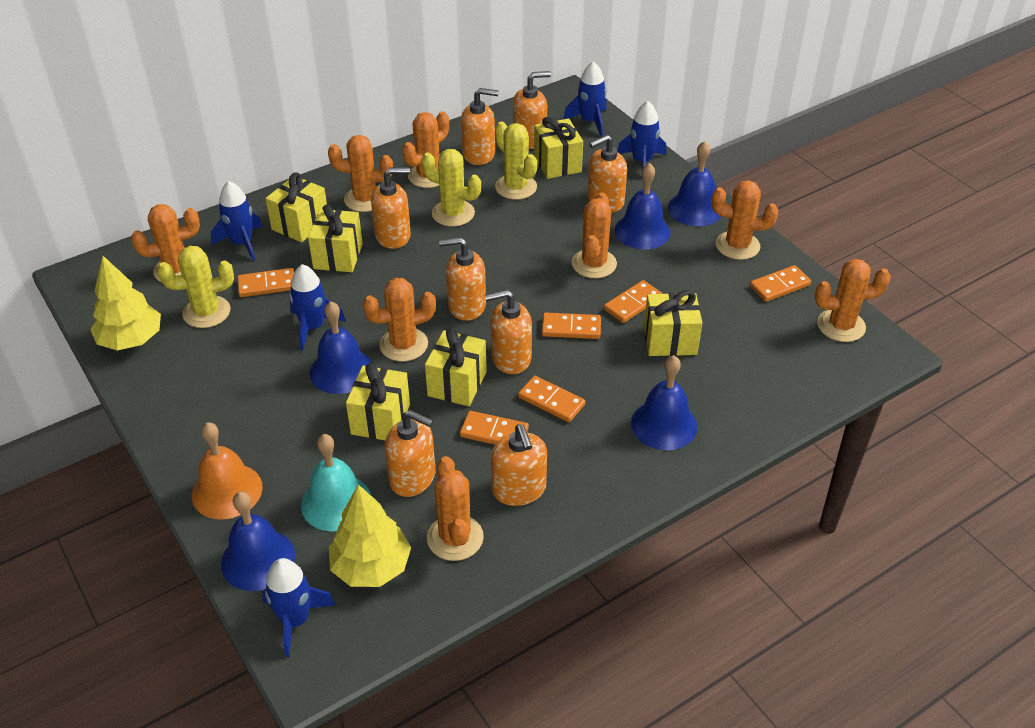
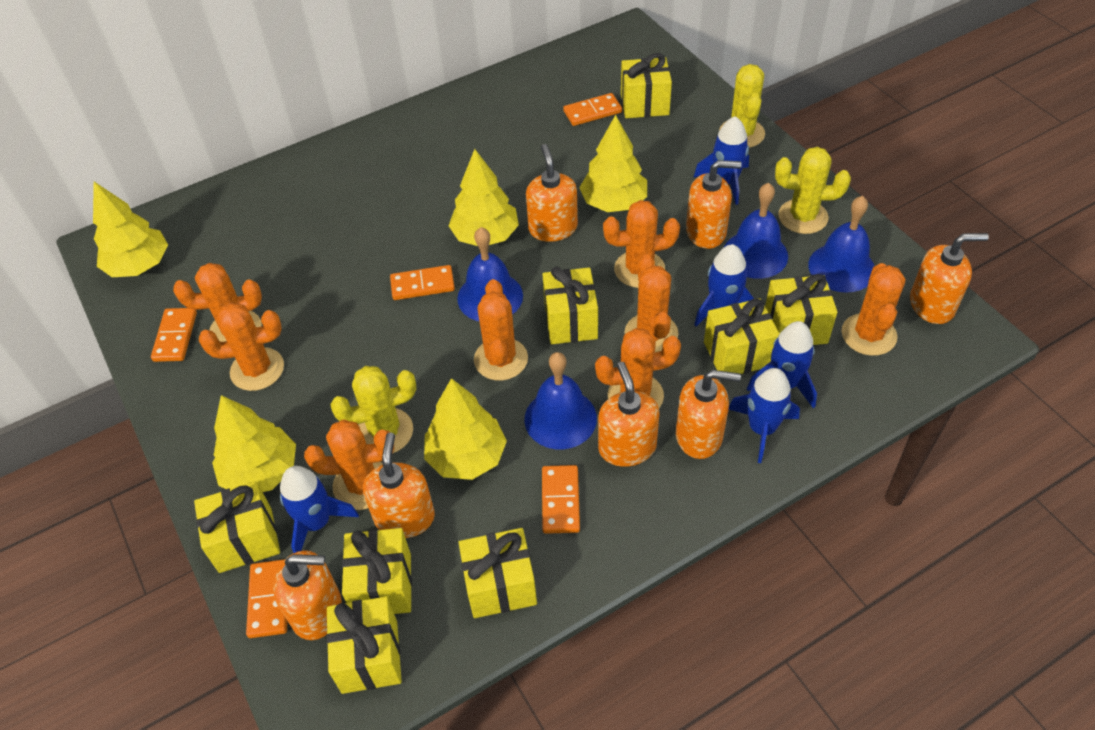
blue bell: [221,491,295,591] [310,301,372,394] [614,163,671,250] [631,355,698,450] [668,141,721,226] = 5 -> [457,227,523,321] [524,352,597,449] [724,183,788,279] [808,196,874,293] = 4
orange bell: [192,422,263,519] = 1 -> none = 0
orange domino: [237,268,294,297] [460,411,529,445] [518,376,585,422] [542,312,601,339] [604,280,663,323] [750,265,811,302] = 6 -> [151,308,197,362] [246,559,287,638] [390,265,455,300] [542,465,580,534] [563,93,622,126] = 5
orange soap dispenser: [371,167,411,249] [385,410,435,497] [439,237,486,321] [461,88,499,165] [485,290,532,374] [491,424,547,506] [513,71,551,149] [587,135,627,212] = 8 -> [273,550,342,640] [363,432,435,538] [526,144,578,242] [598,362,660,467] [676,370,741,459] [686,160,742,249] [910,233,989,324] = 7
turquoise bell: [301,434,371,532] = 1 -> none = 0
yellow gift: [265,173,327,243] [308,204,363,272] [346,363,410,440] [425,328,487,406] [534,117,583,179] [644,290,702,356] = 6 -> [194,481,280,573] [326,597,402,694] [342,528,412,614] [458,528,537,618] [542,267,598,344] [621,53,672,118] [704,298,779,374] [765,274,838,345] = 8
yellow tree: [90,256,161,351] [329,484,411,587] = 2 -> [93,182,168,277] [212,395,296,492] [424,378,507,480] [449,149,519,246] [579,115,647,212] = 5

